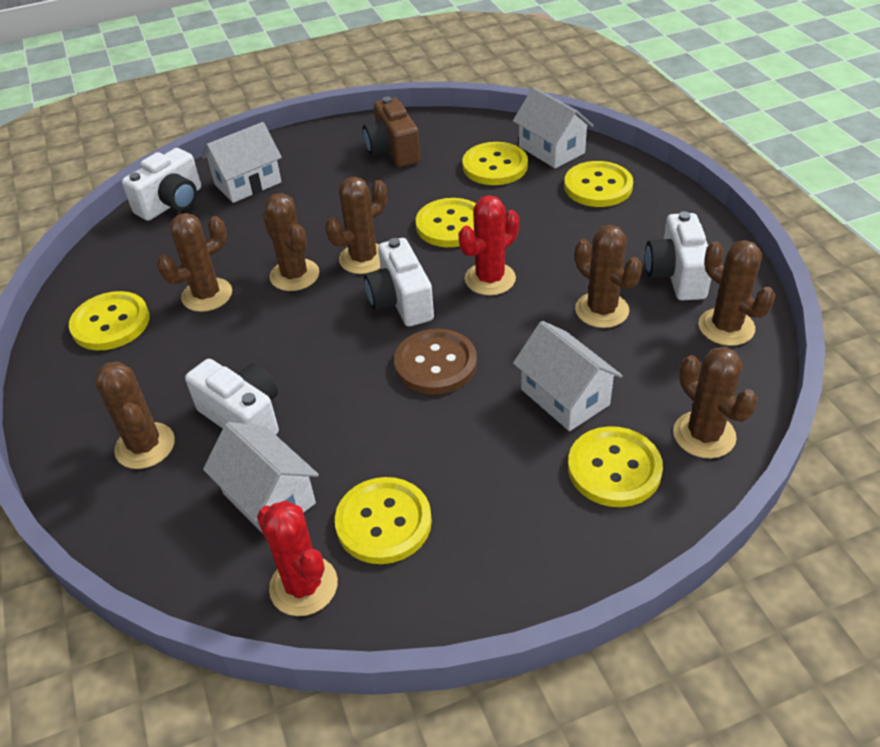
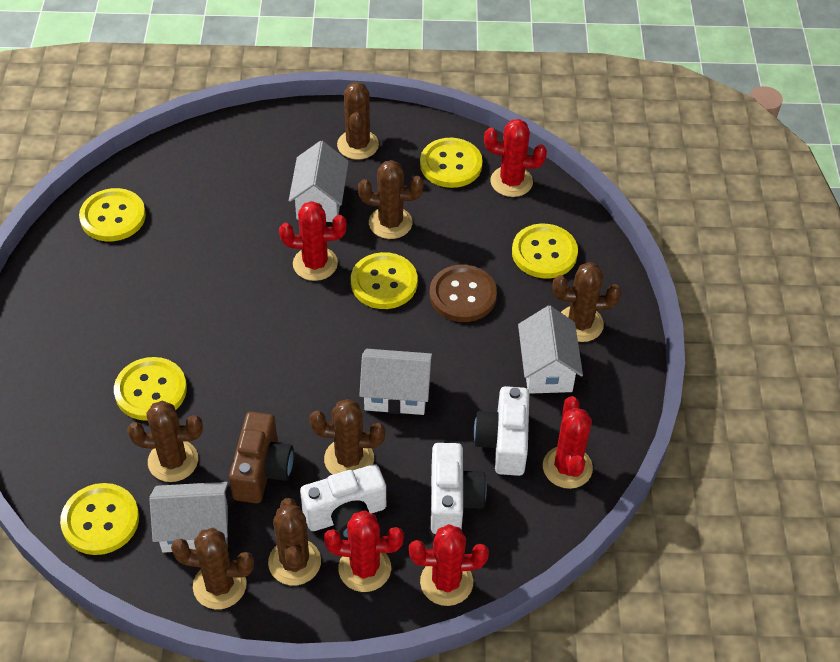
red cactus: [257,501,338,616] [458,195,519,295] = 2 -> [279,201,346,281] [324,510,404,592] [409,524,489,606] [484,119,547,197] [543,396,593,489] = 5
white camera: [122,148,201,221] [185,359,279,435] [364,238,434,327] [645,211,711,300] = 4 -> [300,464,386,540] [431,443,487,534] [474,386,530,476] = 3

